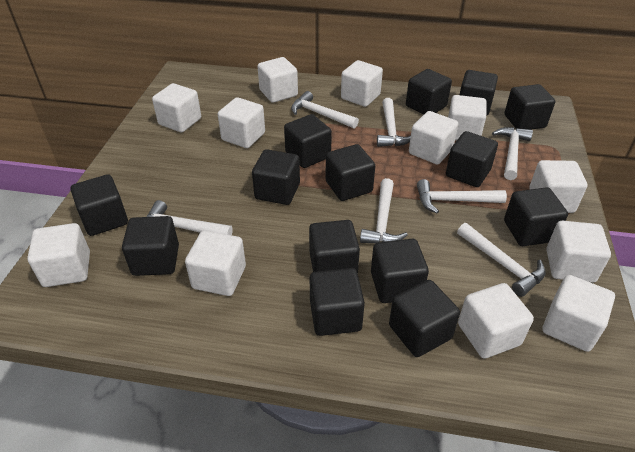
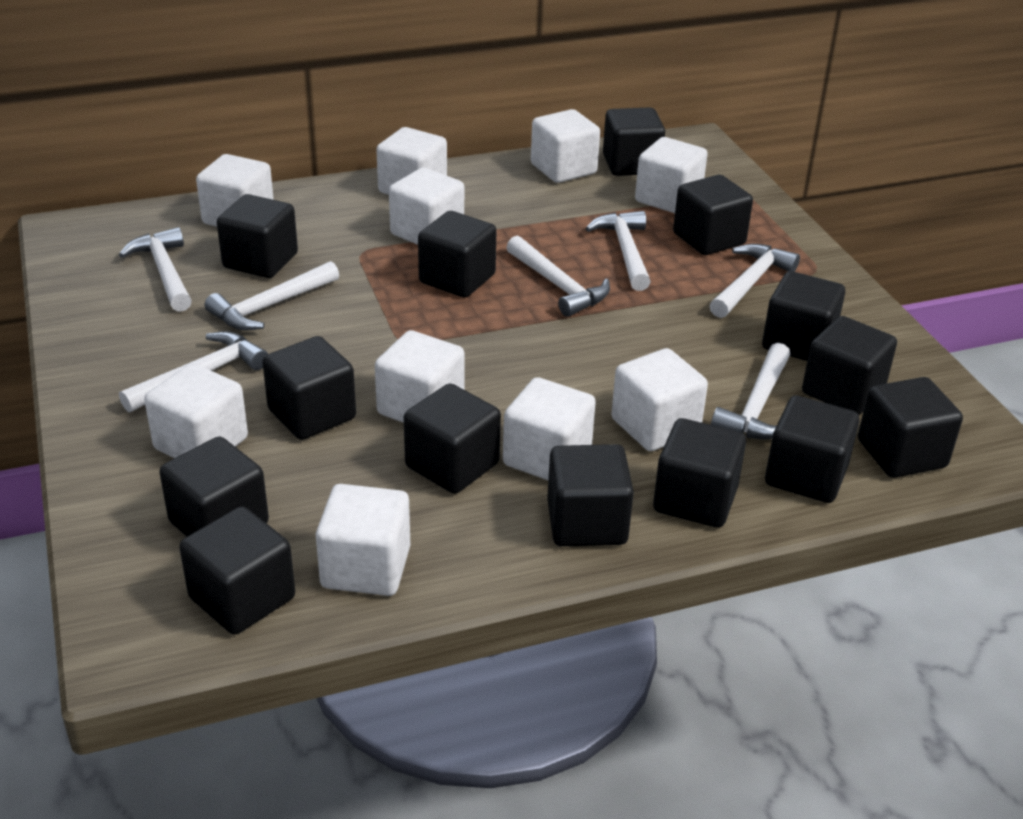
white cube: [27,223,90,287] [152,83,201,132] [185,230,246,296] [218,97,265,148] [258,57,298,103] [341,60,383,107] [409,111,458,165] [448,95,487,141] [458,283,534,359] [529,160,588,213] [543,275,615,352] [546,221,611,283] = 12 -> [144,363,248,458] [196,154,274,227] [316,484,410,596] [375,330,465,423] [376,127,447,195] [389,167,464,245] [503,377,596,480] [531,109,600,183] [611,348,708,451] [635,137,708,213] = 10

